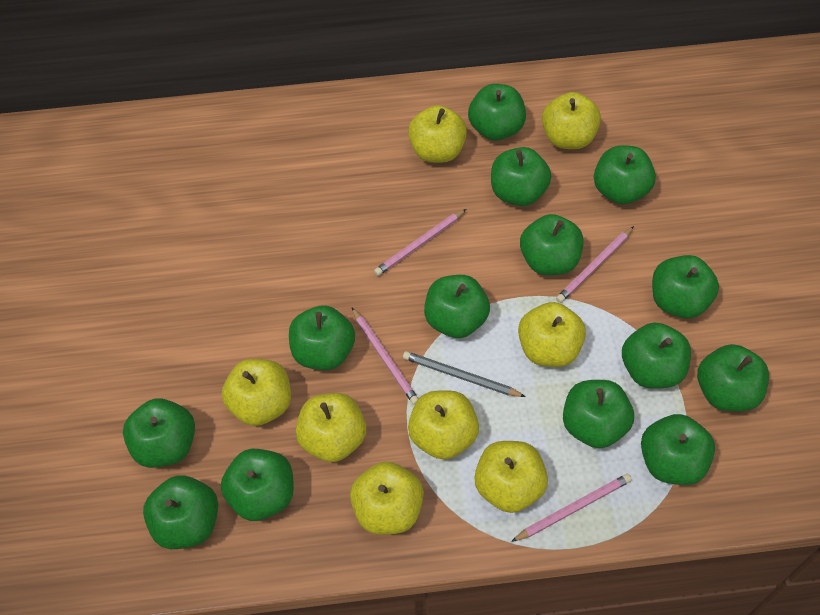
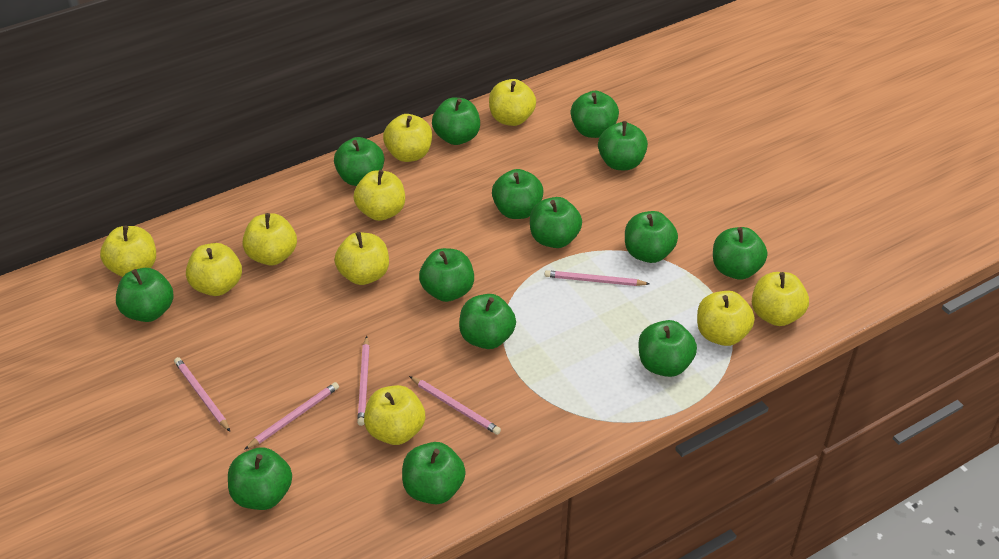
grey pencil: [403,351,526,397] = 1 -> none = 0
pink pencil: [352,308,419,405] [374,209,466,276] [511,473,632,542] [556,226,634,303] = 4 -> [174,357,230,432] [244,382,339,450] [357,336,370,426] [409,376,501,435] [545,270,650,286] = 5
yellow apple: [222,359,291,426] [296,393,366,462] [350,461,424,535] [408,105,467,163] [408,390,479,460] [474,441,548,513] [518,302,586,367] [542,92,601,149] = 8 -> [100,226,156,277] [186,243,242,296] [243,213,297,265] [334,232,389,285] [353,170,405,221] [364,385,425,445] [383,114,432,162] [489,79,536,126] [697,291,755,346] [752,272,809,326] = 10

